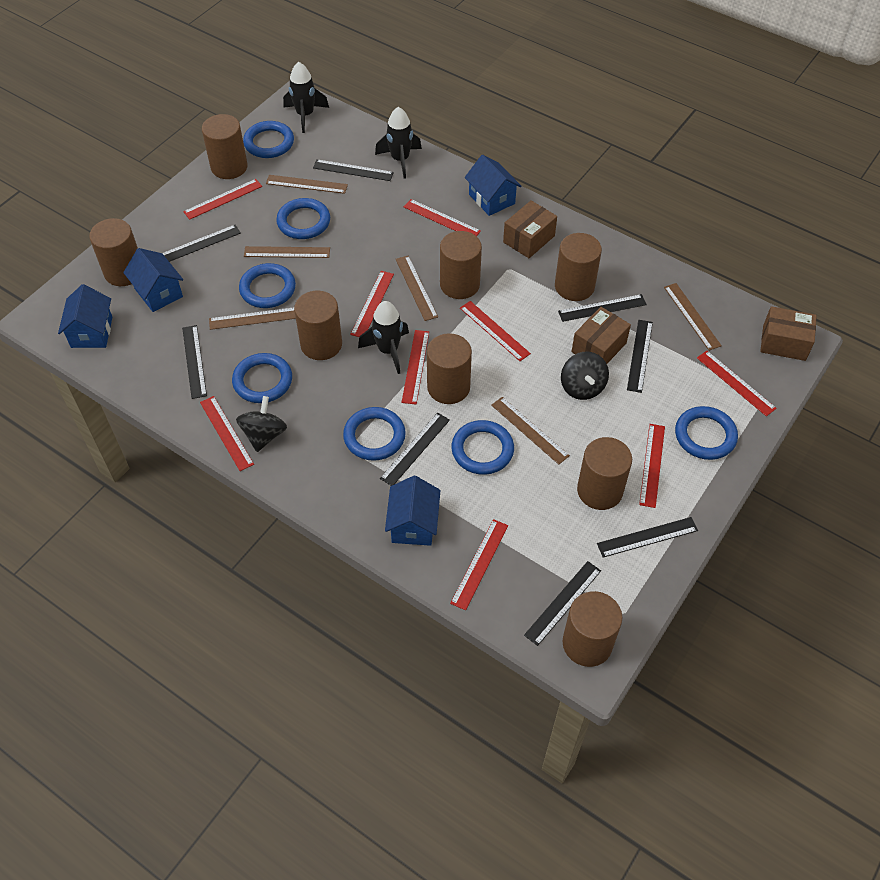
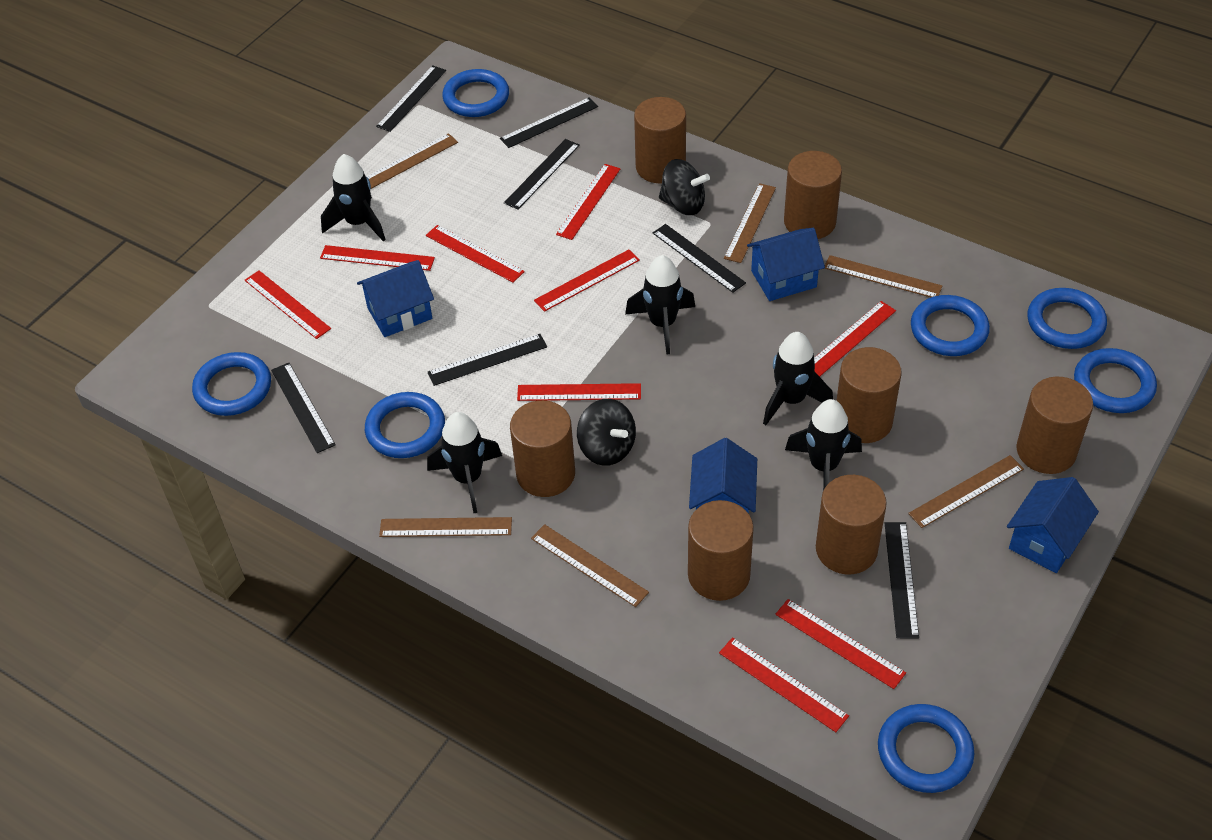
black rocket: [283,62,329,133] [358,301,409,374] [375,107,422,179] = 3 -> [321,154,386,241] [427,412,502,513] [625,255,695,355] [763,332,833,425] [785,399,862,491] = 5
black ruler: [162,225,241,262] [182,325,207,399] [313,159,394,181] [380,413,450,486] [524,561,601,646] [558,294,647,322] [597,517,698,558] [627,320,653,393] = 8 -> [271,363,336,453] [376,65,446,132] [427,334,547,386] [500,98,598,148] [504,139,580,210] [653,224,746,293] [884,522,919,638] = 7
brown box: [503,200,557,258] [572,307,631,364] [760,306,817,361] = 3 -> none = 0
brown cylinder: [89,218,138,286] [202,114,248,179] [294,291,342,360] [427,333,472,404] [440,231,482,299] [555,233,602,301] [563,591,622,667] [577,437,632,510] = 8 -> [510,400,575,497] [634,97,686,183] [688,500,754,601] [784,151,842,239] [816,475,887,574] [836,347,902,443] [1016,377,1093,474] = 7

